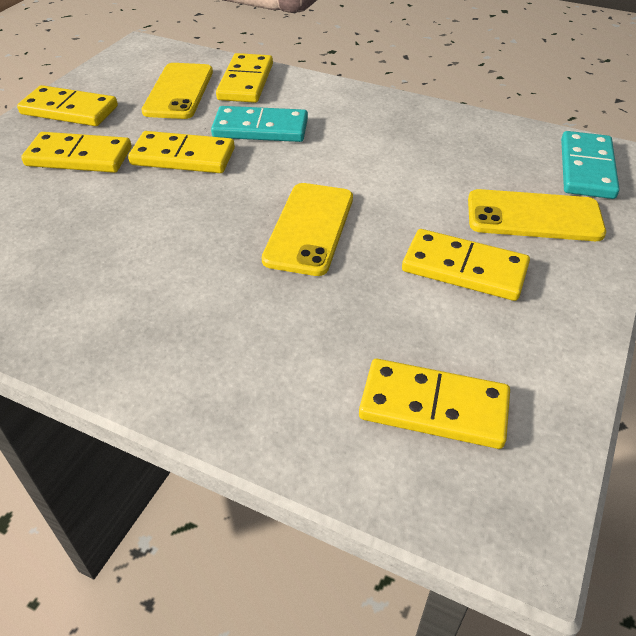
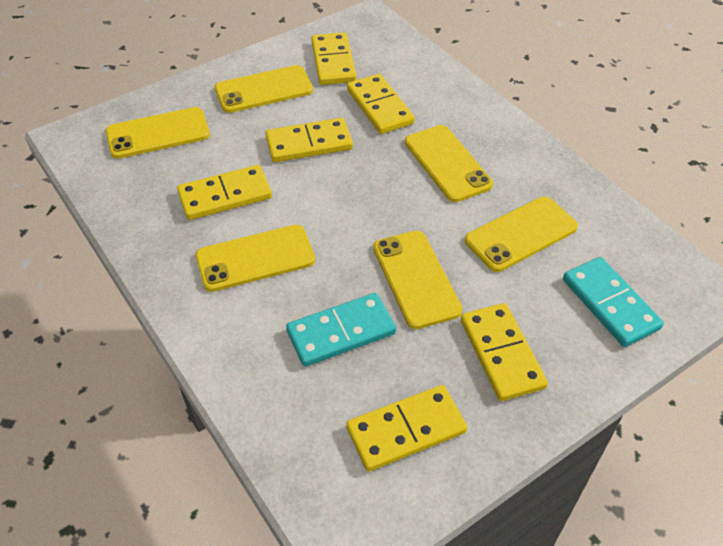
yellow phone: [141,63,213,119] [262,183,353,276] [468,189,606,241] = 3 -> [106,107,210,159] [196,225,315,292] [215,65,313,113] [373,231,462,329] [405,125,493,202] [465,196,578,272] = 6

